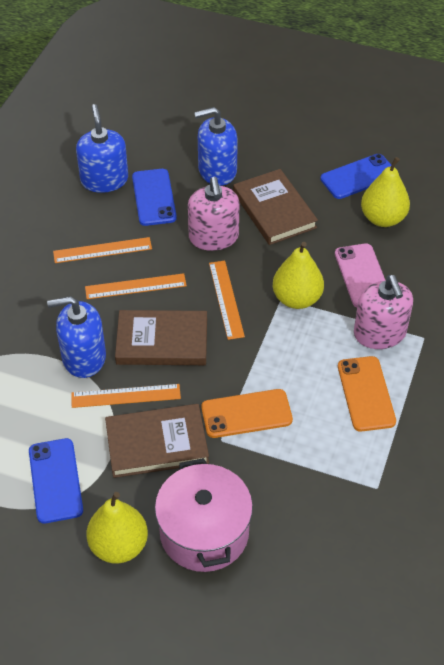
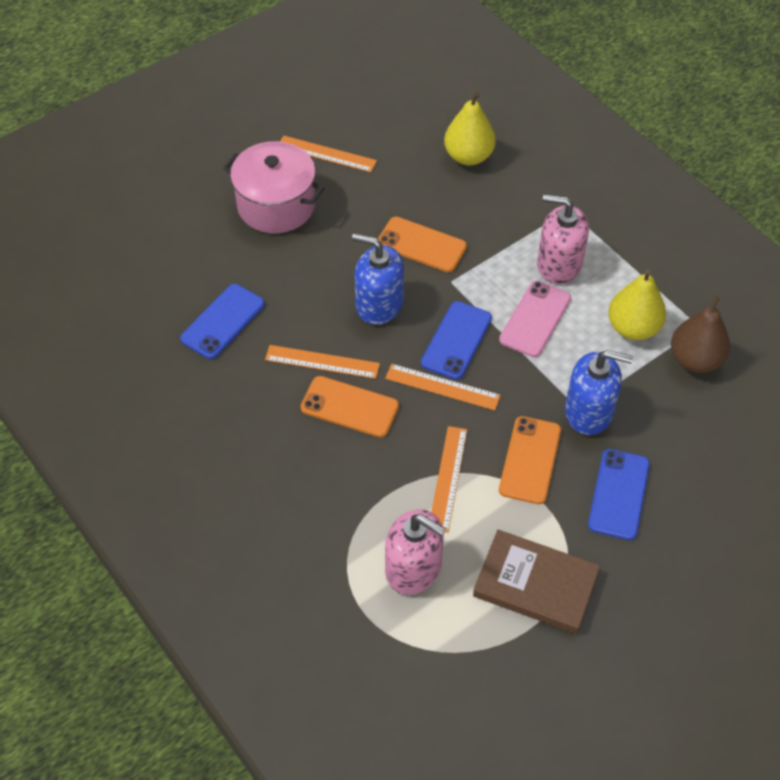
blue soap dispenser: [47,296,106,378] [76,104,128,193] [194,107,238,186] = 3 -> [352,234,404,325] [565,350,633,435] = 2
brown book: [105,404,209,478] [115,310,207,365] [233,169,318,245] = 3 -> [473,530,600,634] = 1
brown pear: none = 0 -> [671,295,730,373] = 1
orange phone: [201,389,293,438] [338,356,396,432] = 2 -> [301,376,399,438] [378,217,467,272] [499,416,561,504] = 3
yellow pear: [87,492,148,564] [273,242,324,309] [361,157,410,227] = 3 -> [444,92,496,166] [608,269,666,340] = 2

